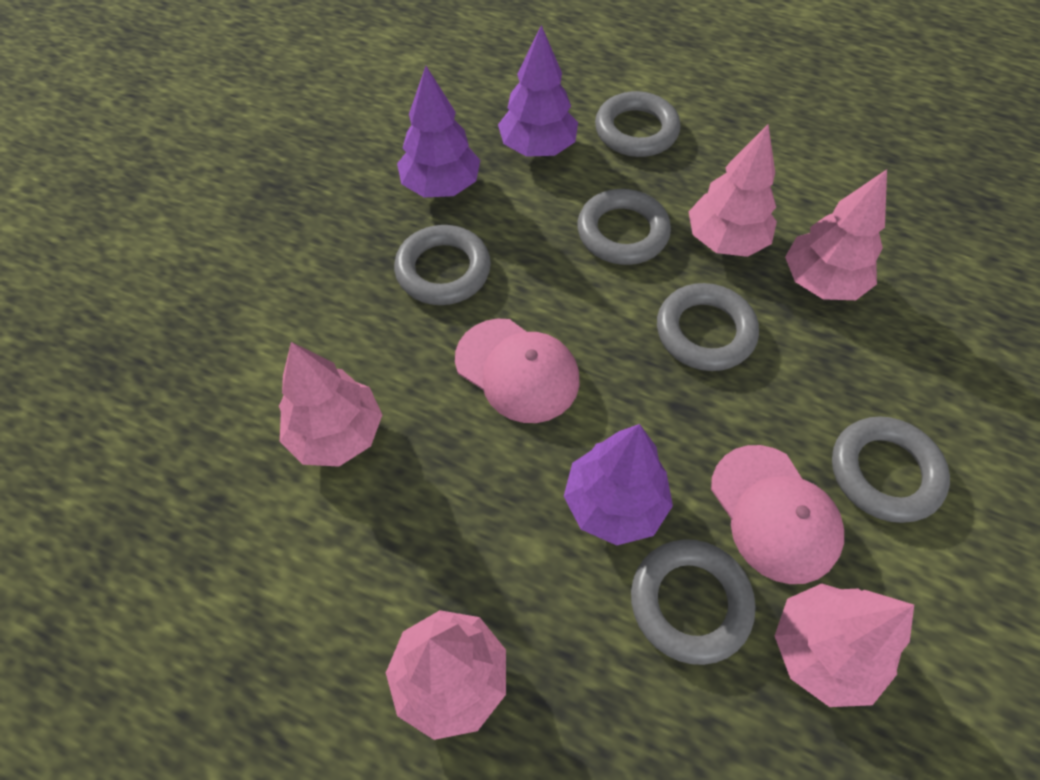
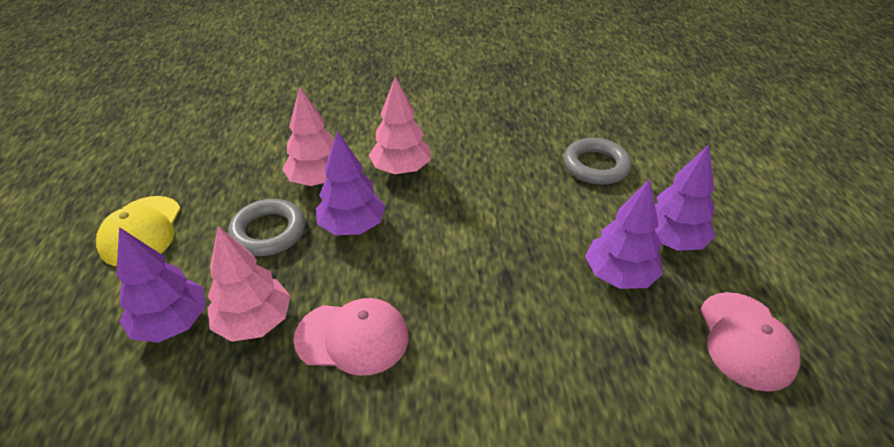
grey ring: [394,225,491,305] [577,189,671,265] [595,91,681,157] [631,539,756,665] [657,283,759,371] [832,416,950,523] = 6 -> [228,199,305,256] [564,138,632,185] = 2
pink tree: [279,342,382,467] [386,610,506,740] [689,124,777,257] [775,583,914,707] [785,169,887,300] = 5 -> [208,226,290,342] [282,86,335,186] [369,77,431,174] = 3
purple tree: [397,66,480,197] [498,25,578,157] [564,424,673,545] = 3 -> [116,227,206,343] [316,131,385,235] [585,179,663,289] [655,145,716,251] = 4
yellow cap: none = 0 -> [96,196,181,266] = 1

